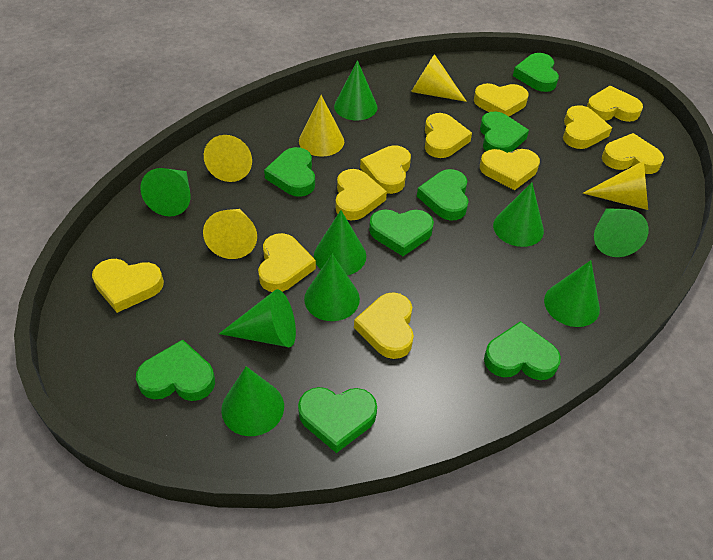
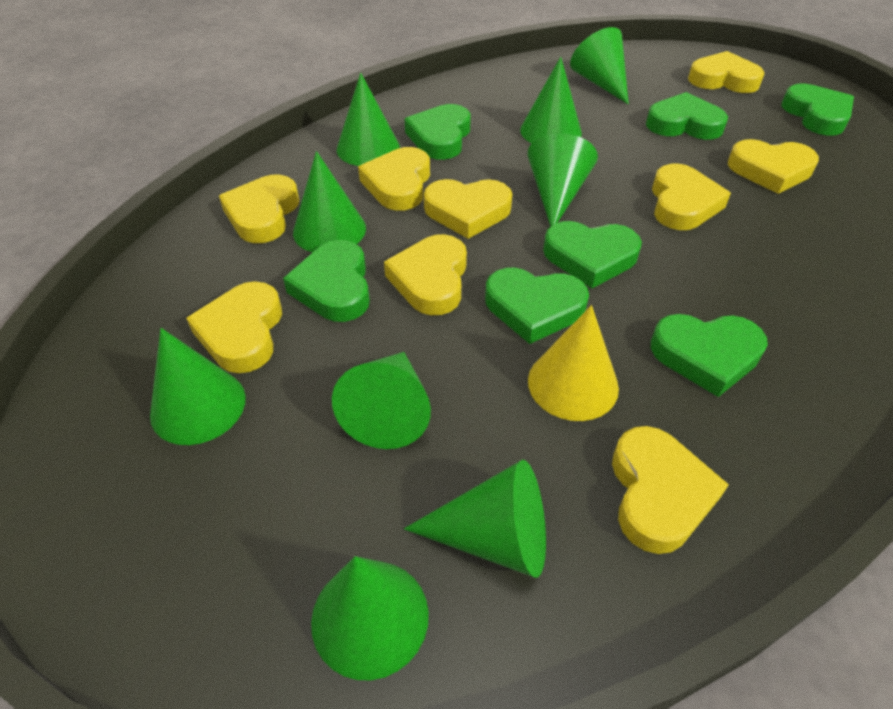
green heart: [136,340,215,401] [264,147,315,197] [298,387,377,453] [369,209,434,256] [417,169,469,221] [480,111,529,153] [484,321,561,380] [513,53,559,92] = 8 -> [283,240,370,322] [405,104,471,160] [485,268,589,344] [543,221,642,288] [646,92,728,140] [651,314,768,397] [782,83,854,136] = 7
yellow cone: [203,209,257,259] [204,135,252,182] [299,95,344,157] [411,54,467,102] [583,161,648,210] = 5 -> [528,305,619,421] = 1
yellow heart: [92,259,164,313] [258,233,316,292] [336,169,387,221] [354,292,414,359] [360,145,411,194] [425,113,472,158] [474,83,529,116] [480,149,540,190] [563,105,612,149] [587,86,643,122] [602,133,664,174] = 11 -> [186,281,282,373] [219,175,299,243] [358,147,430,211] [384,234,467,315] [424,179,512,239] [612,426,729,554] [652,164,731,230] [688,51,765,93] [728,139,819,194] = 9

